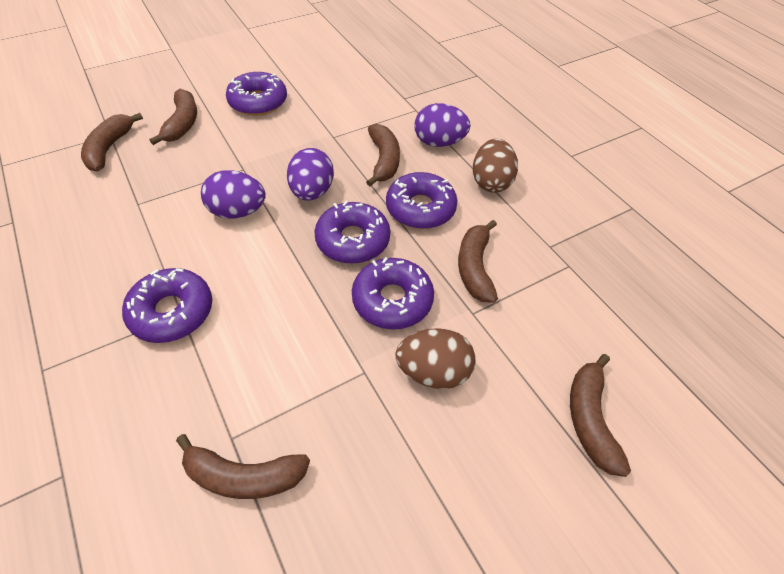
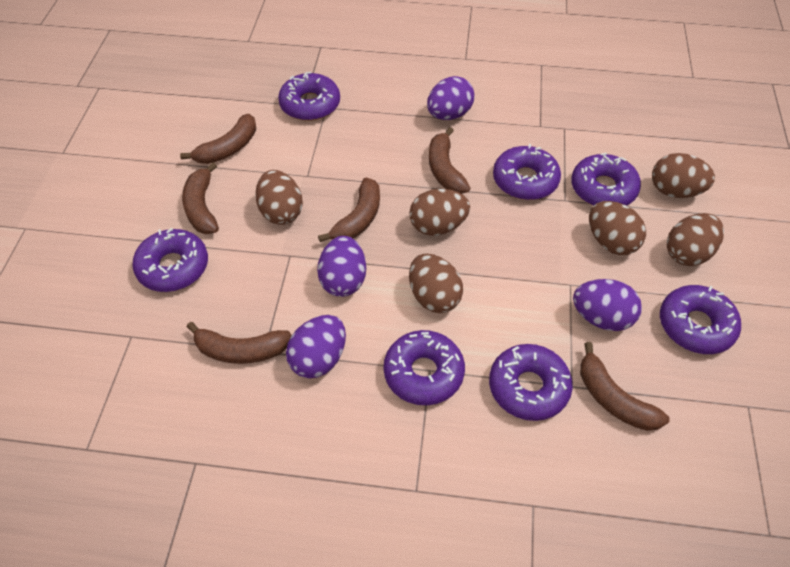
brown egg: [395,328,476,389] [473,139,518,193] = 2 -> [255,170,303,225] [409,189,470,236] [409,253,463,313] [589,201,646,255] [652,153,715,198] [667,213,724,266] = 6
purple donut: [122,268,212,343] [226,72,287,116] [315,201,390,264] [352,257,434,330] [386,172,458,229] = 5 -> [132,228,208,292] [278,72,340,121] [384,330,465,405] [489,344,573,421] [493,144,561,200] [571,153,641,206] [660,285,741,354] = 7
purple egg: [201,170,266,219] [287,148,334,201] [414,103,470,147] = 3 -> [286,315,346,378] [317,236,366,297] [427,76,475,120] [573,279,642,331] = 4

